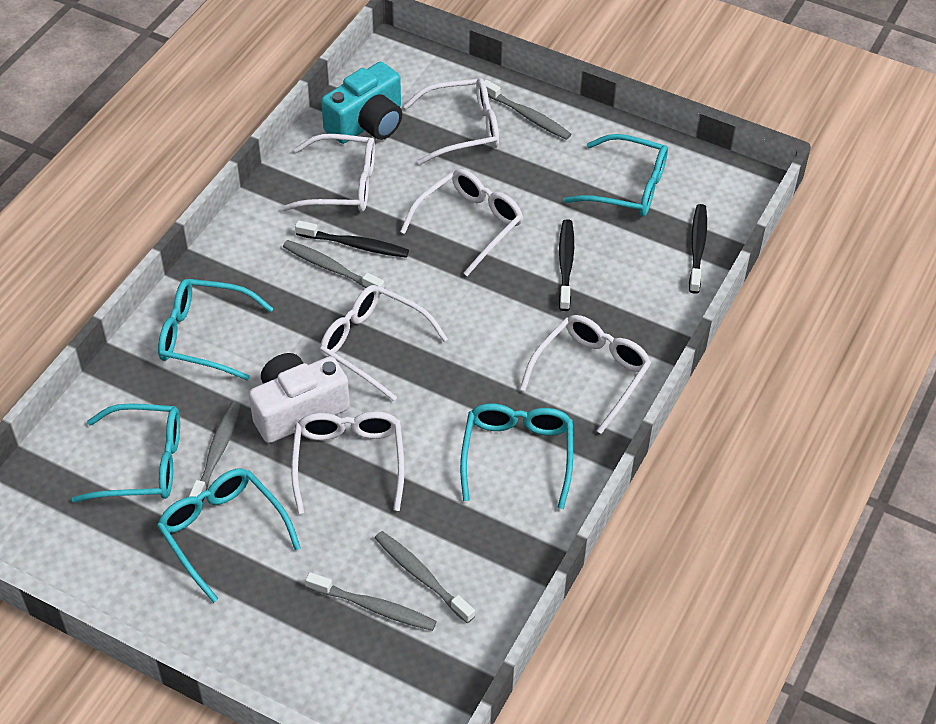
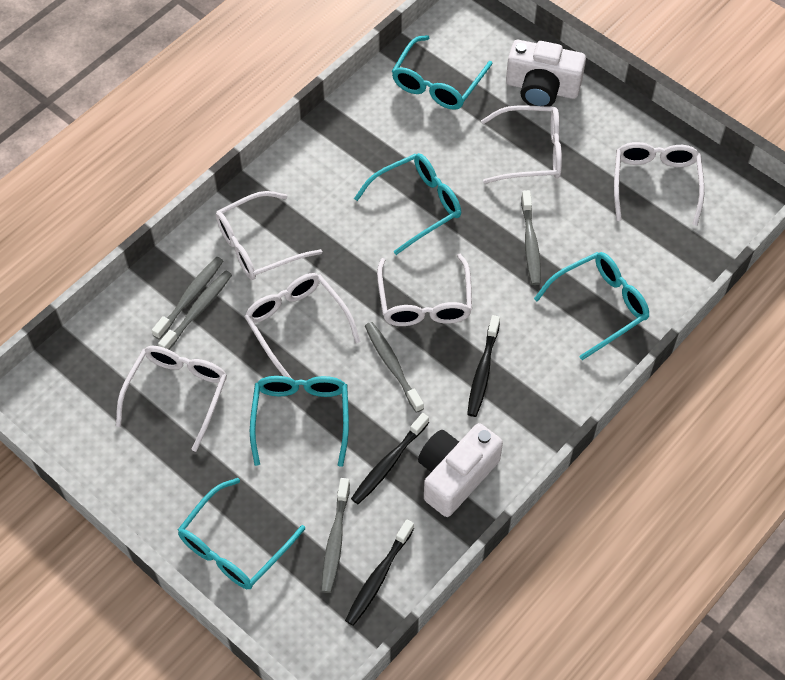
turquoise camera: [321,62,402,144] = 1 -> none = 0
white camera: [249,353,350,443] = 1 -> [418,423,503,517] [506,40,586,107] = 2

